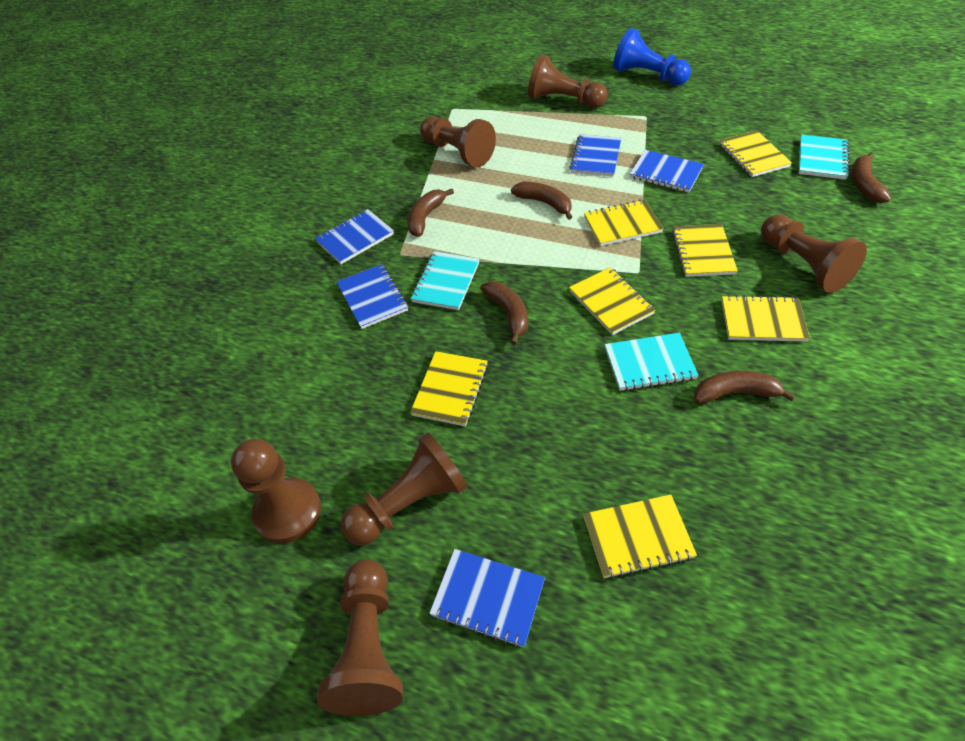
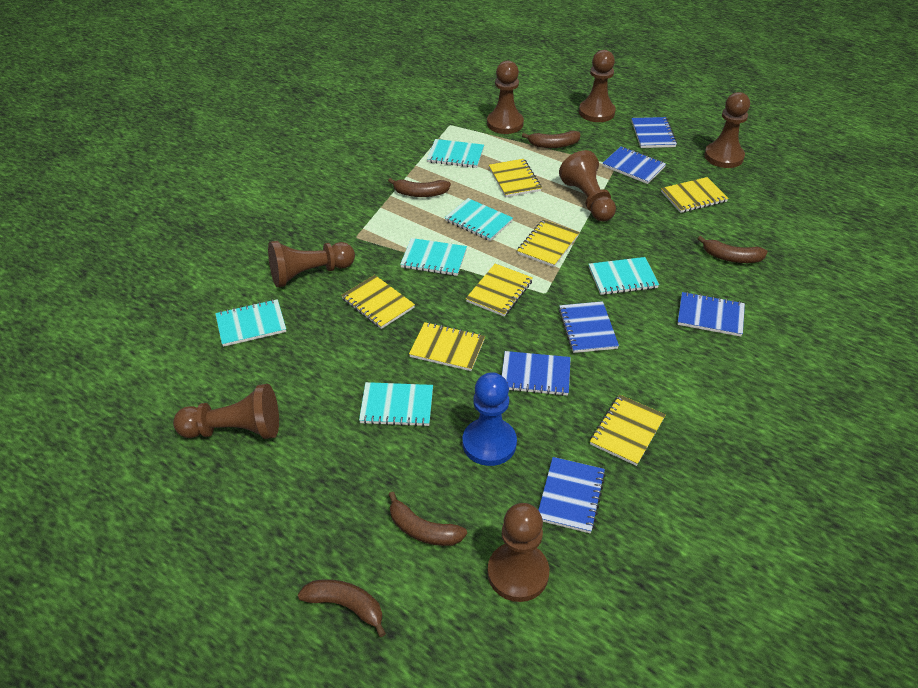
blue notebook: [315,209,394,264] [336,264,408,329] [429,549,545,647] [570,134,621,177] [630,150,704,193] = 5 -> [502,351,571,396] [539,457,606,533] [559,301,619,353] [603,147,666,184] [631,117,677,148] [677,292,745,337] = 6
brown pawn: [231,439,321,544] [317,560,403,716] [341,432,468,545] [420,116,496,167] [528,54,608,108] [761,214,867,293] = 6 -> [173,384,279,439] [268,241,355,287] [487,61,524,134] [487,503,549,602] [559,150,616,222] [579,50,616,122] [704,92,750,168] = 7
turquoise notebook: [411,251,480,310] [605,333,698,391] [799,135,850,180] = 3 -> [215,299,286,347] [359,382,433,427] [400,238,467,276] [427,139,484,168] [445,198,513,241] [589,257,659,295] = 6

